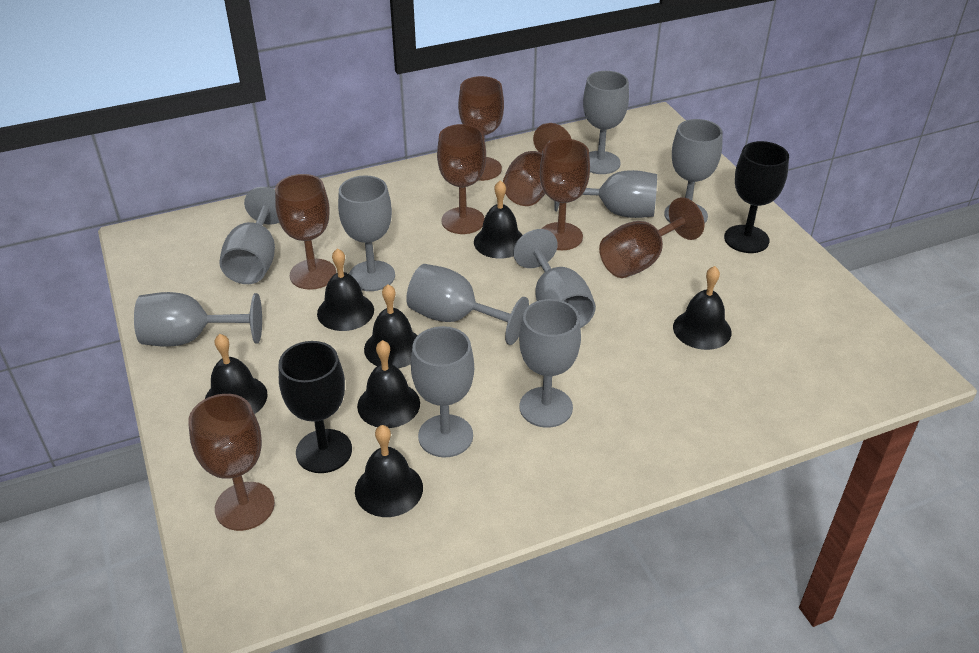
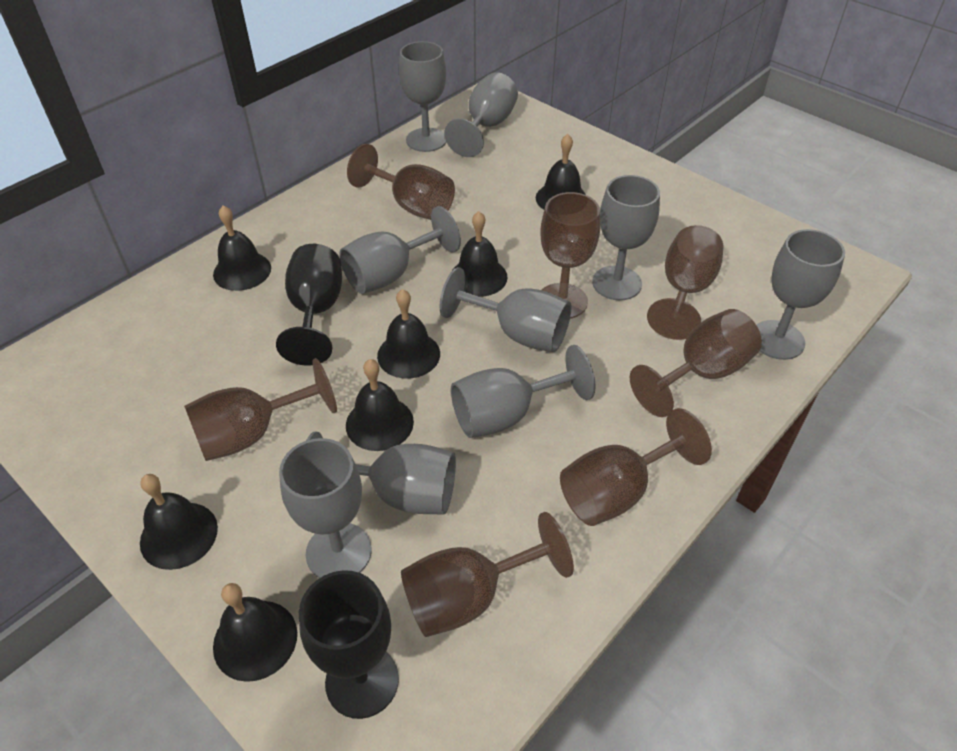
grey goblet: [134,292,262,347] [219,187,279,284] [338,175,395,291] [406,264,529,345] [411,326,474,457] [513,229,596,328] [519,299,581,428] [555,170,657,218] [583,71,629,174] [664,119,723,224] = 10 -> [279,438,372,578] [306,432,456,515] [339,206,461,294] [399,41,446,152] [440,267,572,352] [444,72,518,157] [451,345,595,438] [592,175,660,300] [756,229,845,360] = 9

